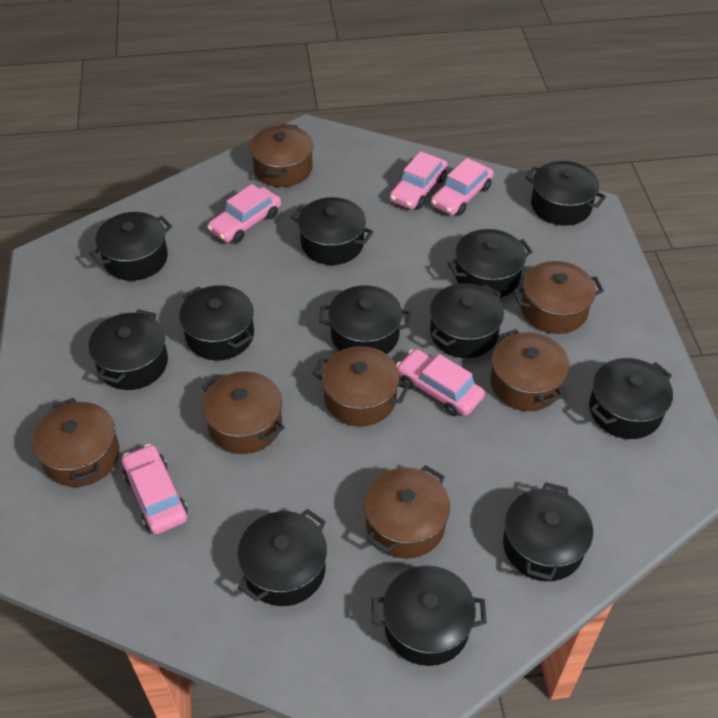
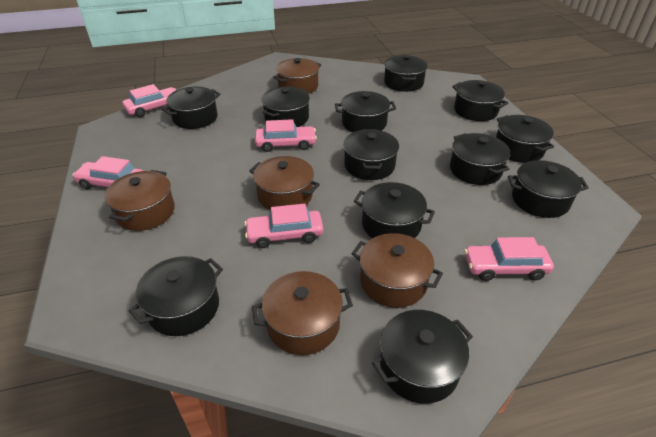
brown pot: [32,398,119,487] [202,371,285,454] [250,124,313,187] [313,346,409,427] [364,465,450,559] [491,329,569,411] [513,261,604,334] = 7 -> [105,170,175,231] [249,156,320,210] [252,271,353,355] [273,58,321,94] [351,233,443,308] = 5

